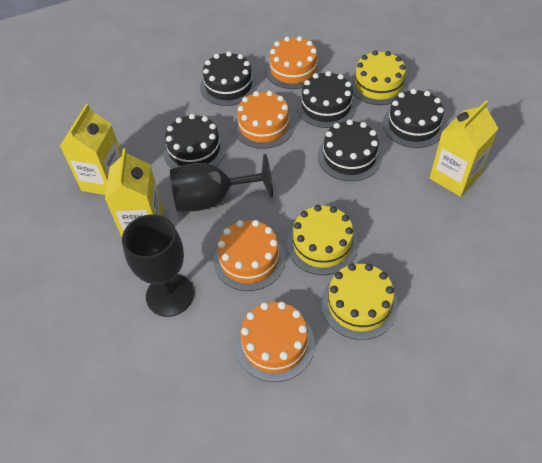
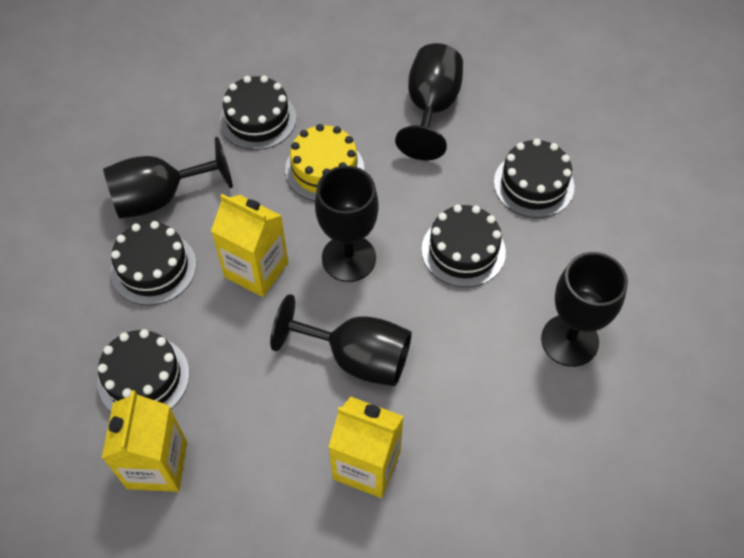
black goblet: [122,214,194,317] [170,154,273,212] = 2 -> [103,137,233,219] [270,294,412,386] [315,166,379,282] [395,43,463,160] [541,252,628,367] = 5
orange cake: [214,220,286,291] [234,91,295,149] [236,302,315,382] [265,36,322,89] = 4 -> none = 0
yellow cake: [287,205,358,275] [321,263,398,340] [350,50,408,105] = 3 -> [285,124,364,201] = 1

